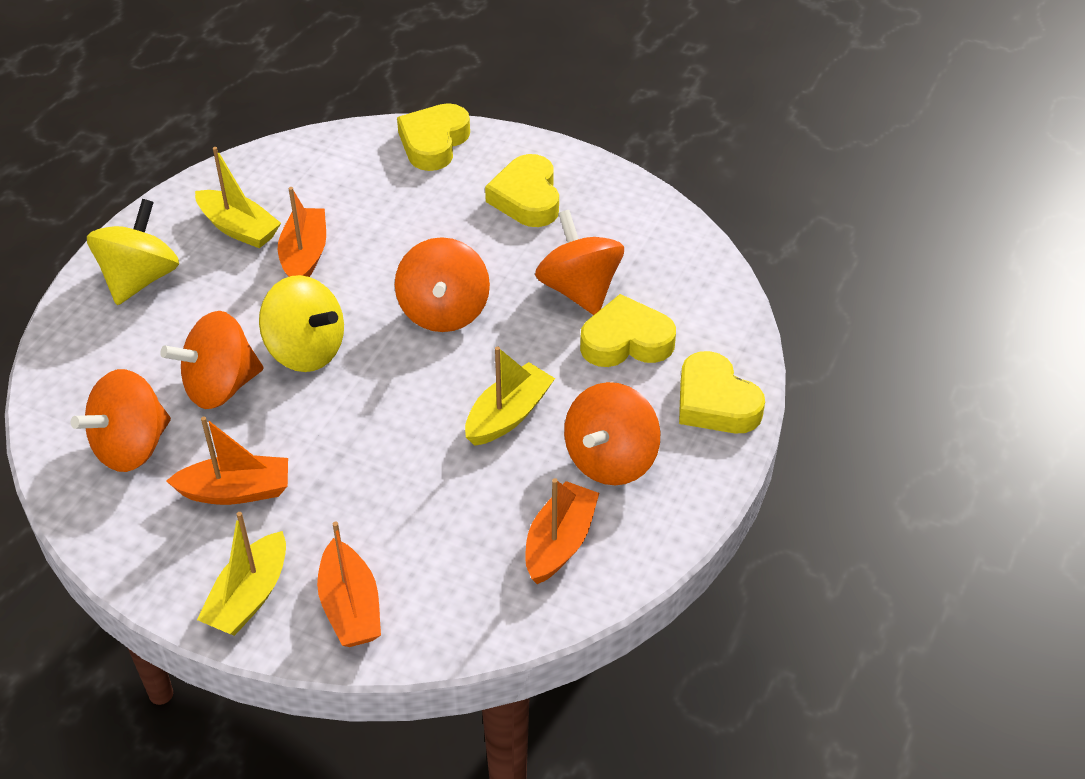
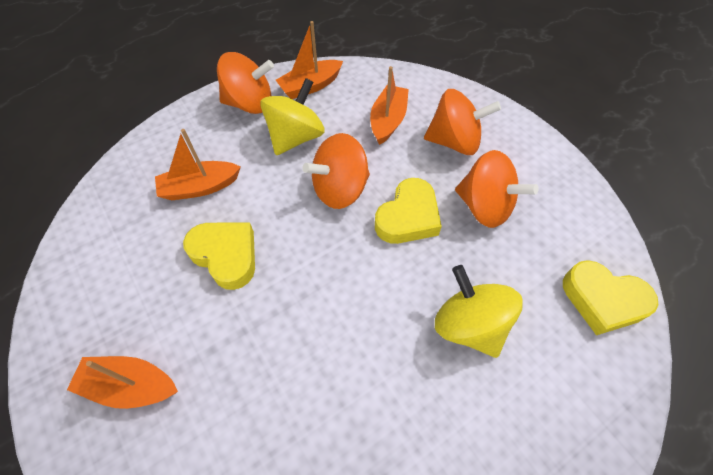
orange spinning top: [71,369,171,472] [160,311,263,409] [395,237,490,332] [535,210,624,315] [564,382,660,485] = 5 -> [217,52,274,114] [302,133,370,209] [424,89,501,155] [455,150,539,228] = 4
yellow boat: [195,147,281,248] [197,512,286,636] [465,346,555,446] = 3 -> none = 0
yellow heart: [397,103,470,171] [485,154,559,227] [580,294,676,367] [679,351,765,433] = 4 -> [183,222,255,290] [375,178,442,244] [563,260,658,335] = 3

